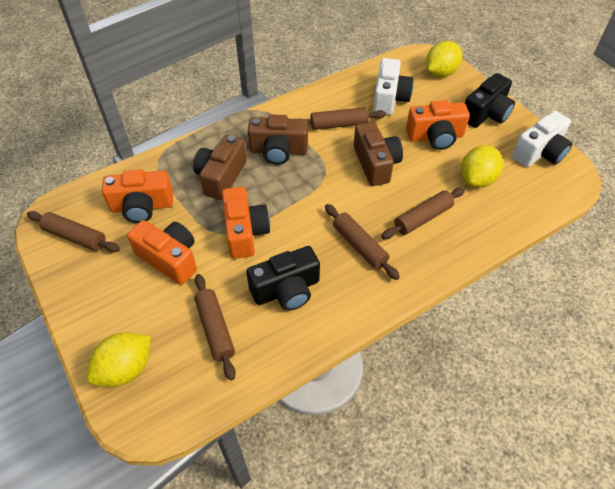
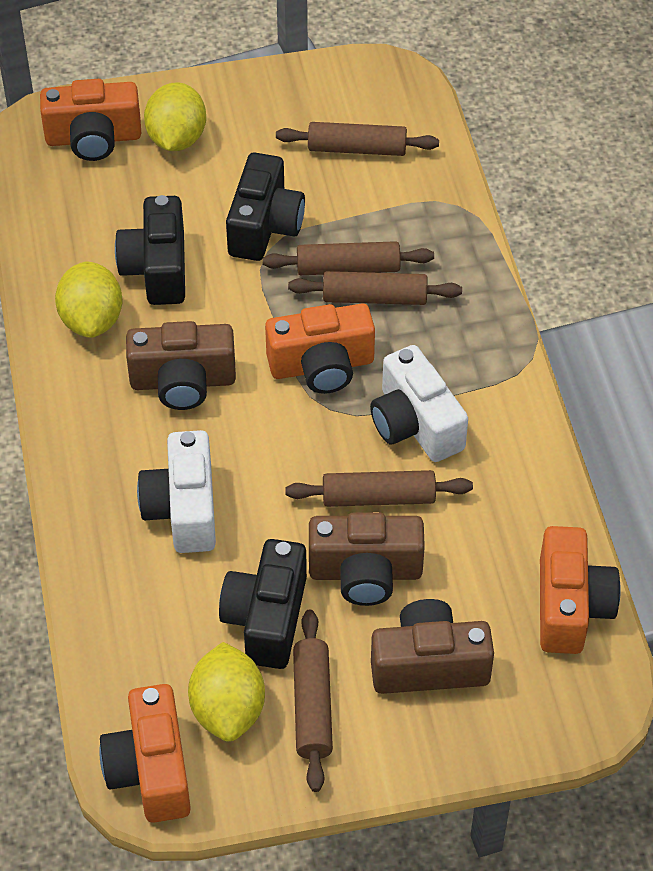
black camera: [246,246,320,311] [465,73,515,128] = 2 -> [115,195,185,305] [219,539,307,669] [226,153,305,261] = 3

